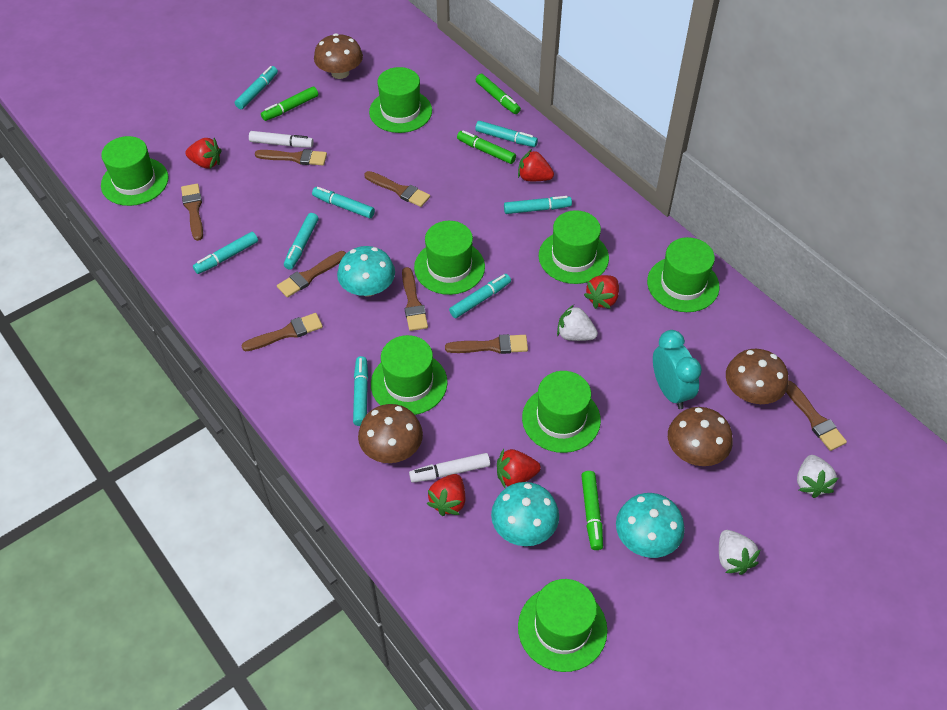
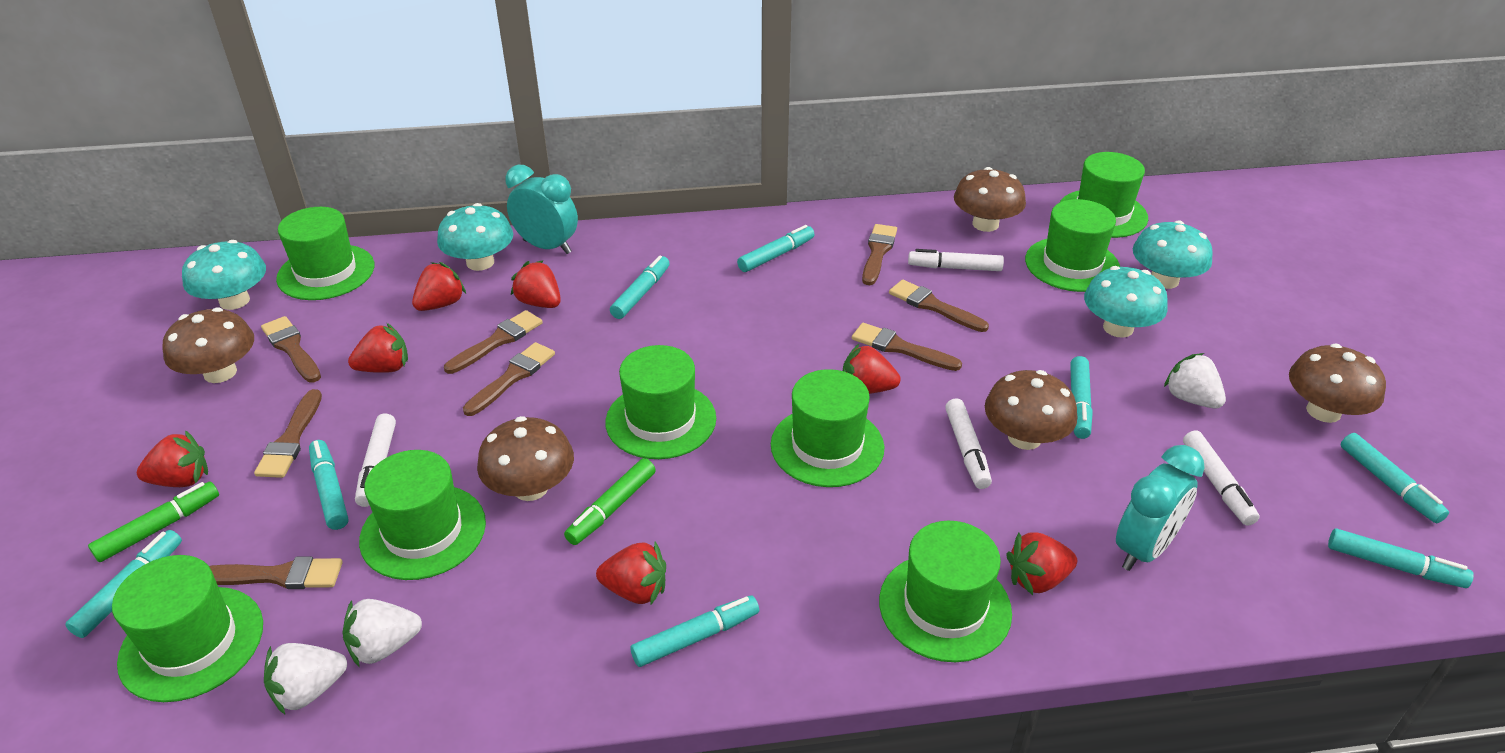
brown mushroom: [314,33,363,79] [358,404,423,463] [668,407,733,466] [726,349,789,404] = 4 -> [162,307,254,383] [477,416,574,501] [954,167,1026,232] [985,370,1077,450] [1289,344,1386,423] = 5
green marker: [261,87,318,121] [457,130,516,164] [476,74,521,114] [581,471,603,550] = 4 -> [88,481,219,562] [564,458,656,545] = 2
red strawberry: [185,138,221,168] [427,474,465,516] [497,449,541,488] [518,149,554,181] [584,275,619,309] = 5 -> [137,430,208,487] [348,323,408,373] [412,262,466,311] [511,260,561,308] [596,542,666,606] [843,344,901,394] [1006,532,1077,595] = 7
turquoise clock: [653,330,702,409] = 1 -> [505,165,578,254] [1116,445,1205,571] = 2
turquoise mushroom: [337,246,395,296] [491,482,559,546] [616,493,685,558] = 3 -> [182,240,266,310] [437,203,513,271] [1084,266,1168,338] [1133,220,1213,289] = 4
white marker: [249,131,314,148] [409,453,490,483] = 2 -> [355,413,396,507] [908,249,1004,271] [945,398,992,489] [1183,430,1260,526] = 4

